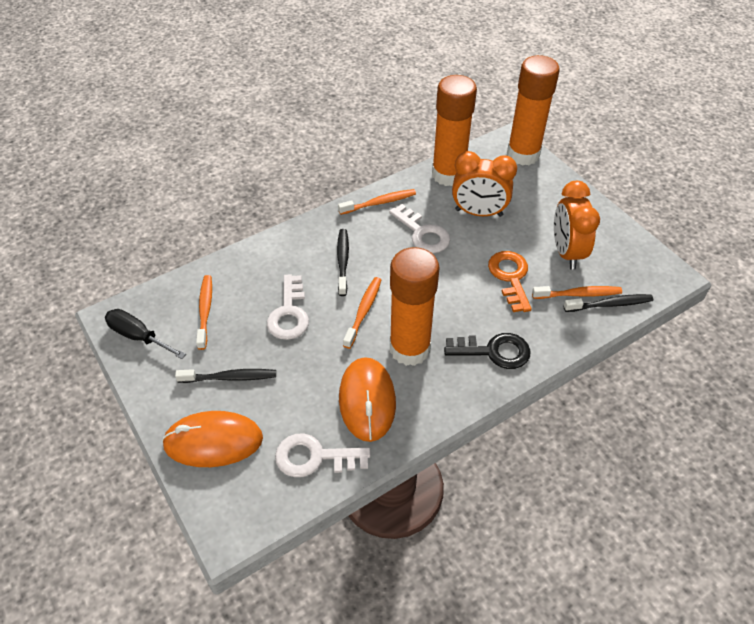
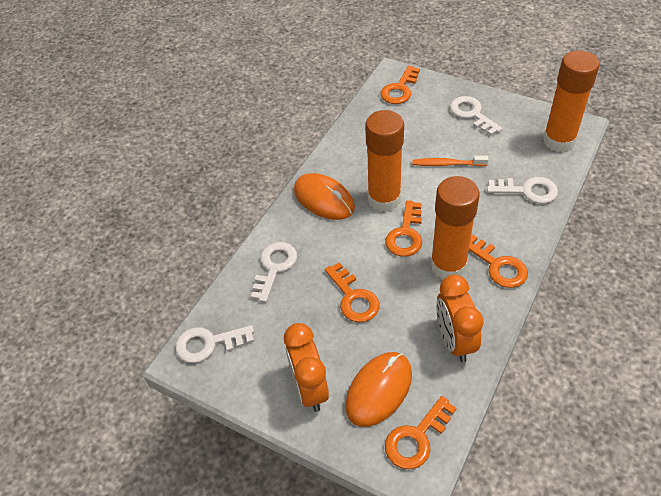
black key: [444,333,531,369] = 1 -> none = 0
black screwdriver: [105,309,186,359] = 1 -> none = 0
black toothbrush: [175,369,276,383] [337,229,349,296] [564,294,653,312] = 3 -> none = 0
orange key: [488,251,532,312] = 1 -> [325,263,380,323] [381,65,420,104] [385,200,422,257] [385,396,456,469] [469,235,528,288] = 5
orange toothbrush: [196,275,212,350] [338,189,416,215] [343,277,381,349] [532,286,622,299] = 4 -> [413,156,489,166] = 1
white key: [267,274,309,340] [275,434,371,477] [389,204,450,253] = 3 -> [175,325,254,363] [251,242,297,303] [450,96,502,136] [487,177,558,204] = 4

